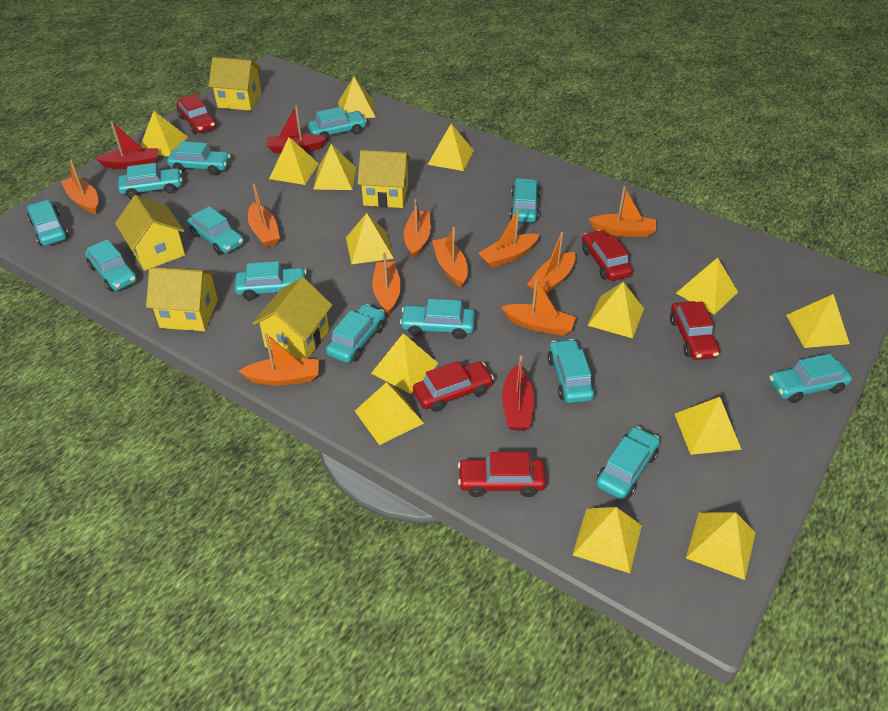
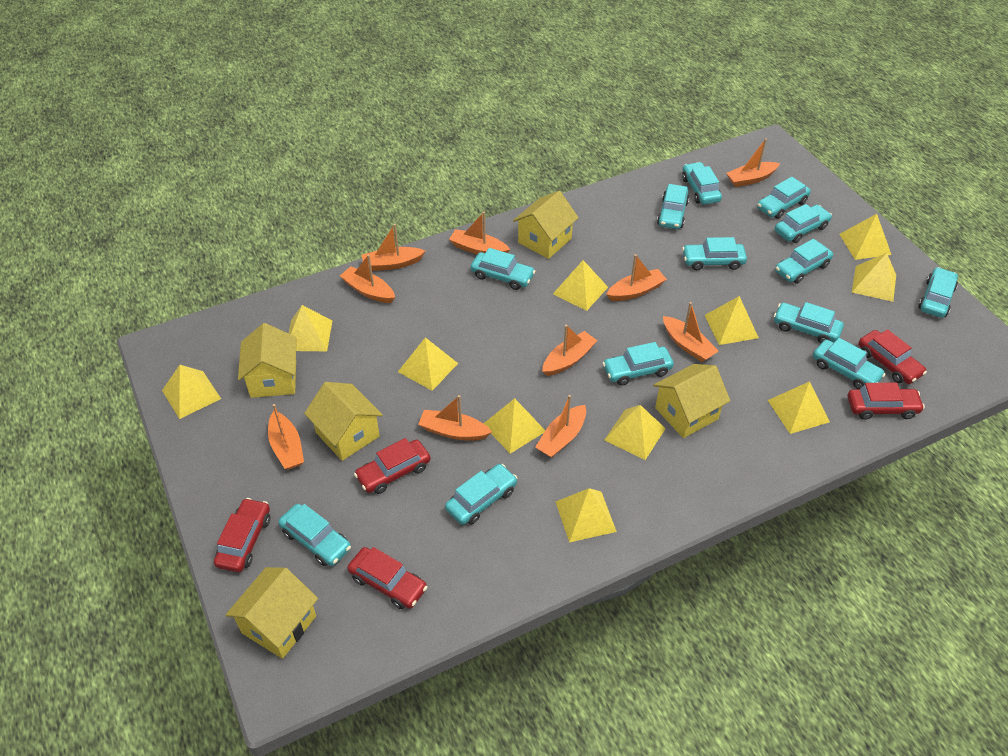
red boat: [95,121,158,169] [267,105,327,153] [502,356,534,430] = 3 -> none = 0
yellow pyramid: [140,111,188,156] [269,137,319,185] [313,144,356,190] [338,77,376,118] [346,213,394,264] [355,382,424,445] [371,333,439,394] [428,124,474,171] [573,507,642,573] [587,282,644,338] [675,397,742,455] [676,258,738,315] [686,512,756,580] [786,294,850,348] = 14 -> [162,365,221,419] [288,305,333,351] [398,337,458,391] [483,398,546,454] [553,260,608,311] [555,488,617,542] [604,405,666,460] [704,296,759,345] [768,381,830,434] [839,214,891,260] [852,253,896,302] = 11

